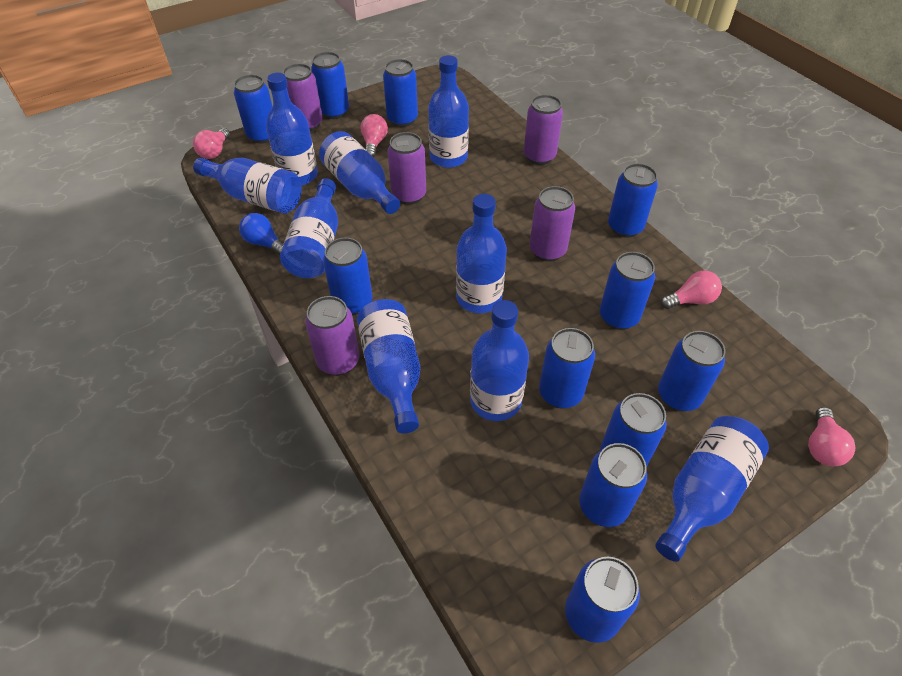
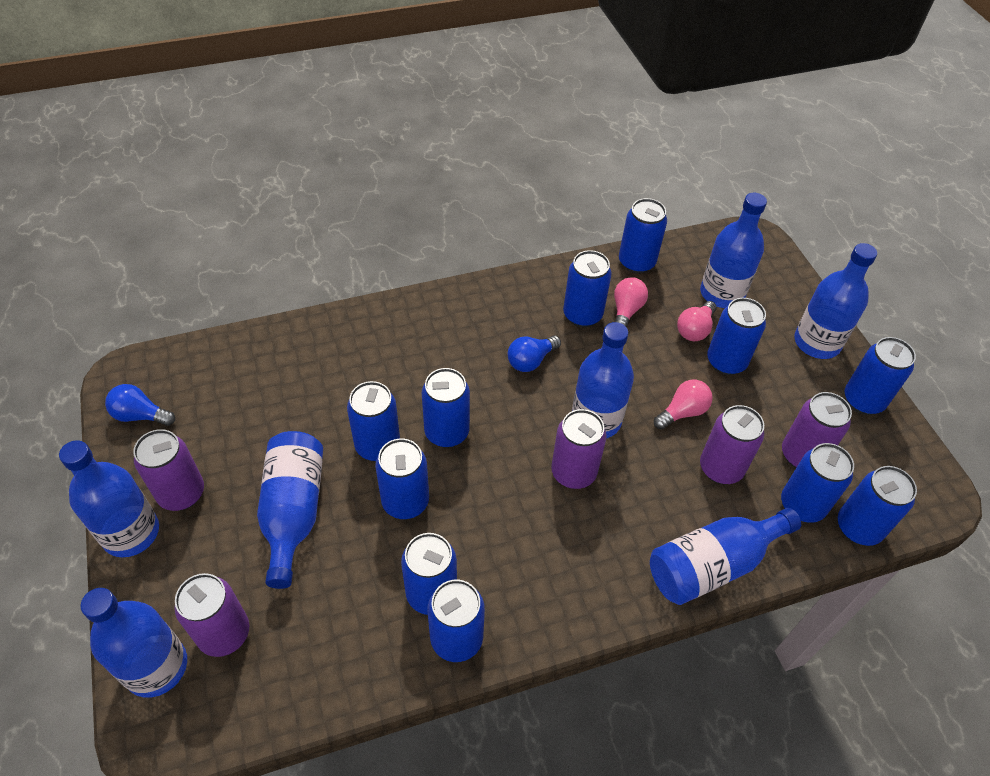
blue bottle: [193,158,302,214] [266,73,318,186] [280,178,338,278] [319,131,400,214] [357,299,421,433] [428,55,469,168] [456,194,507,313] [470,300,529,421] [655,416,769,562] = 9 -> [59,440,159,557] [81,588,187,698] [257,431,323,589] [572,322,634,438] [650,508,801,605] [700,193,767,308] [794,243,877,359] = 7
blue light bulb: [239,213,284,256] = 1 -> [105,384,175,426] [508,335,561,372] = 2
pink light bulb: [193,128,230,159] [360,114,388,158] [661,271,722,309] [808,407,856,466] = 4 -> [614,277,648,328] [654,380,713,430] [677,301,716,341] = 3

